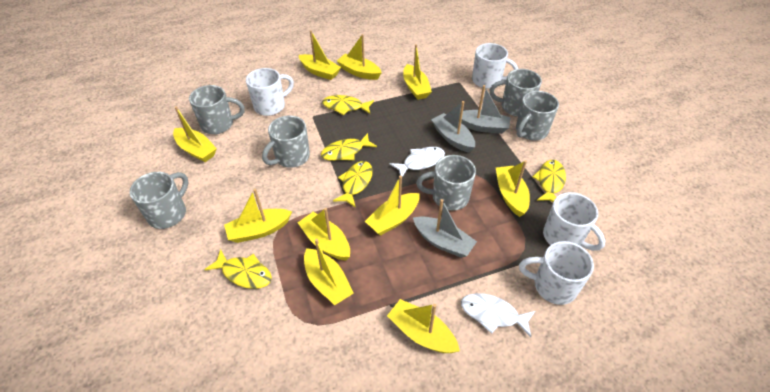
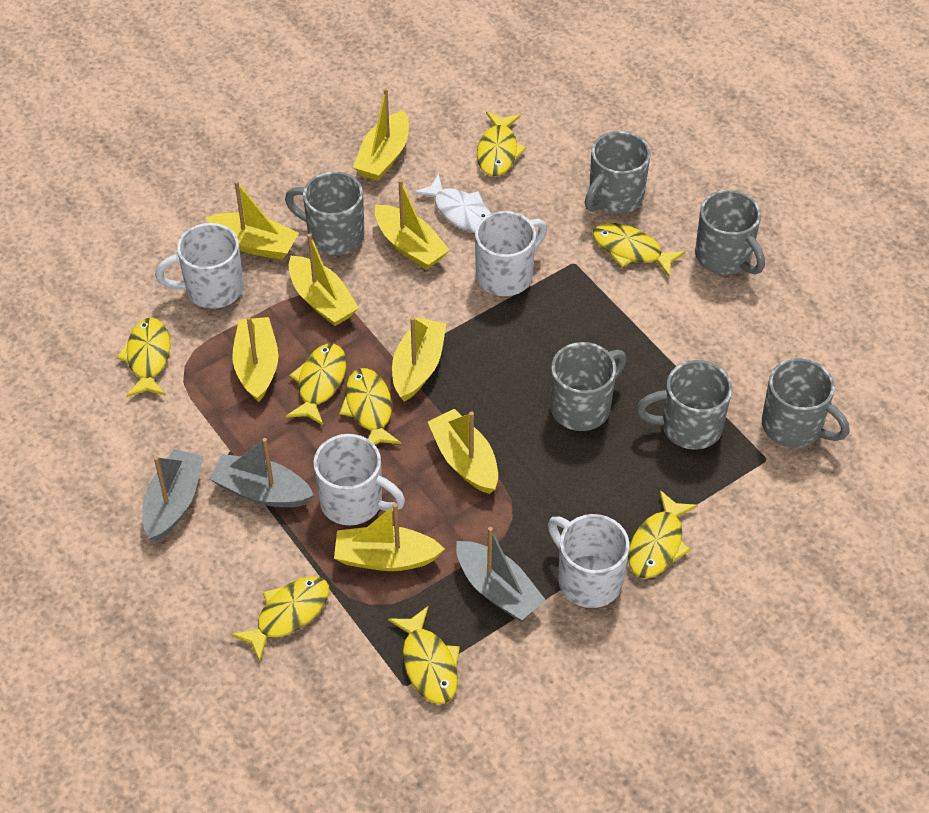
white fish: [390,147,445,177] [461,293,535,337] = 2 -> [413,174,491,233] = 1
yellow boat: [173,106,217,162] [224,189,292,243] [298,208,350,261] [299,30,341,80] [304,239,354,305] [337,34,382,80] [365,175,420,236] [387,299,460,353] [403,44,432,100] [496,160,530,217] = 10 -> [206,181,299,260] [232,316,278,402] [289,233,359,326] [334,503,445,571] [353,88,409,181] [375,179,450,270] [392,317,446,402] [428,409,498,494] = 8
yellow fish: [204,249,272,289] [321,133,377,161] [322,95,374,115] [333,161,373,208] [532,160,566,202] = 5 -> [116,318,170,397] [231,576,329,662] [286,344,346,426] [339,368,401,445] [388,606,460,704] [477,112,527,177] [593,223,685,277] [628,490,698,578] = 8

